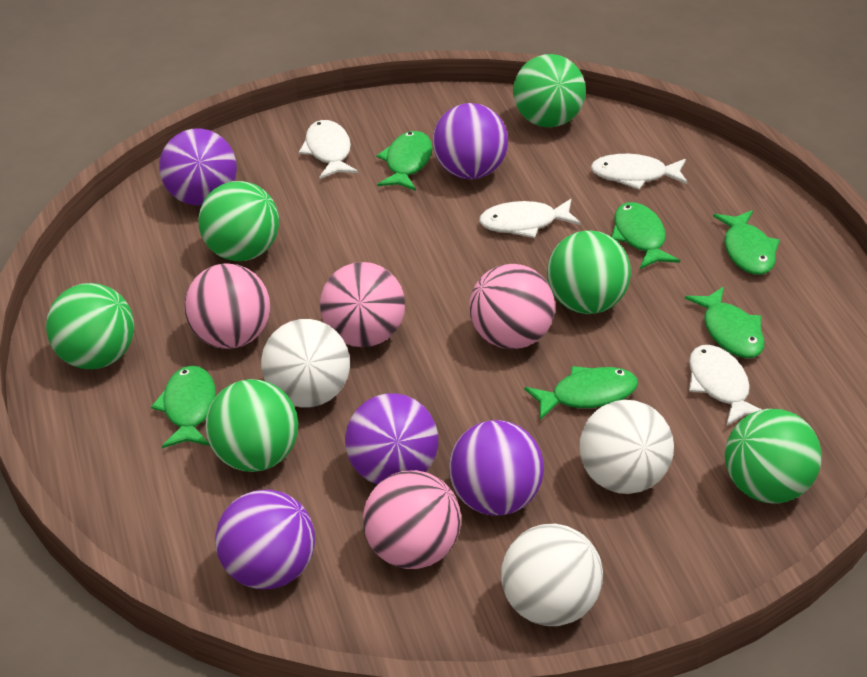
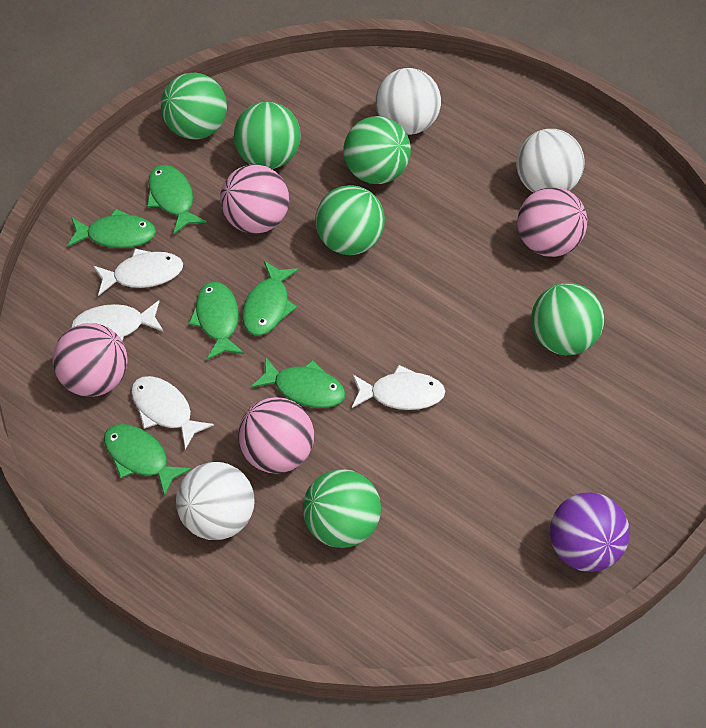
purple ball: [159,128,237,205] [215,489,315,590] [345,393,438,485] [433,103,508,179] [449,420,544,516] = 5 -> [550,492,630,572] = 1

